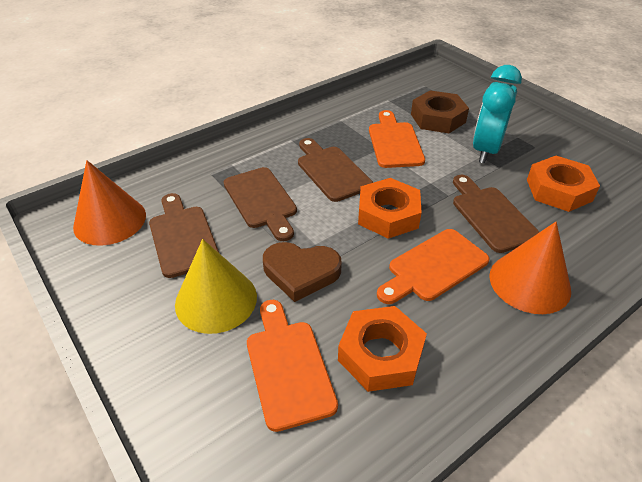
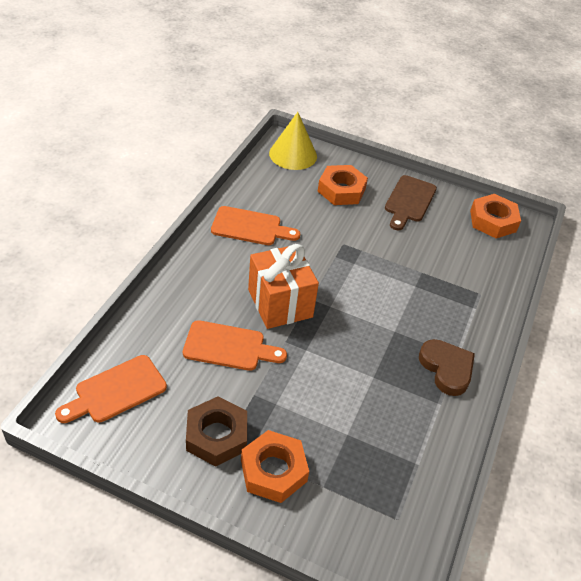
brown cutting board: [149,193,219,278] [224,167,297,241] [298,138,373,202] [453,175,539,253] = 4 -> [385,175,437,230] = 1
orange cone: [73,160,146,246] [489,222,571,314] = 2 -> none = 0
orange gift: none = 0 -> [248,244,319,329] = 1
turquoise clock: [473,65,522,164] = 1 -> none = 0

